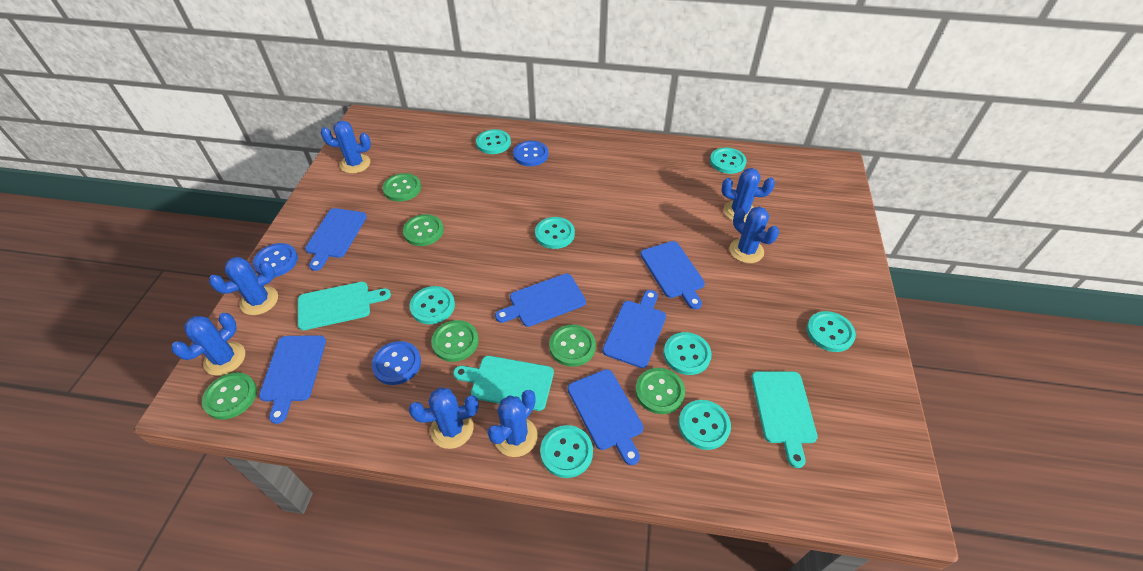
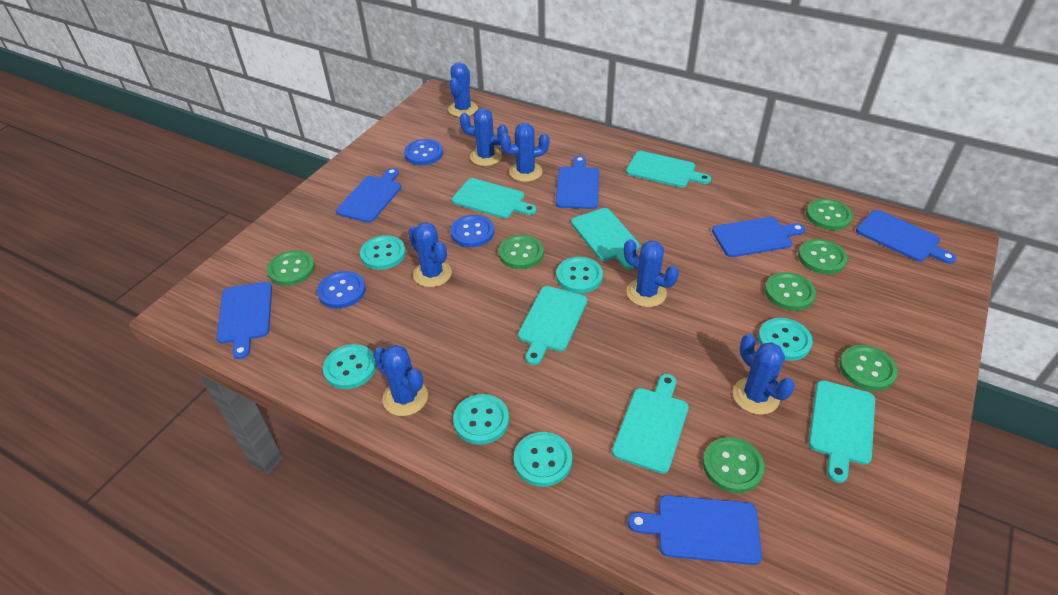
green button: [202,373,257,419] [383,173,421,202] [403,214,444,246] [431,320,479,362] [549,324,596,367] [635,368,685,414] = 6 -> [267,250,315,286] [499,235,544,269] [703,437,765,493] [765,272,816,311] [798,239,848,274] [806,199,853,231] [839,345,898,391] = 7
turquoise button: [409,286,455,324] [476,129,511,154] [535,217,575,249] [540,425,593,478] [663,332,712,375] [679,400,731,450] [710,147,747,174] [807,311,856,352] = 8 -> [323,344,377,389] [360,235,406,270] [453,394,509,445] [514,432,572,487] [556,257,603,293] [758,318,813,361] = 6
turquoise cutting board: [298,282,391,330] [453,356,554,411] [751,371,818,468] = 3 -> [452,178,537,219] [518,286,587,365] [571,208,640,270] [612,374,689,474] [626,151,711,188] [809,380,875,483] = 6

